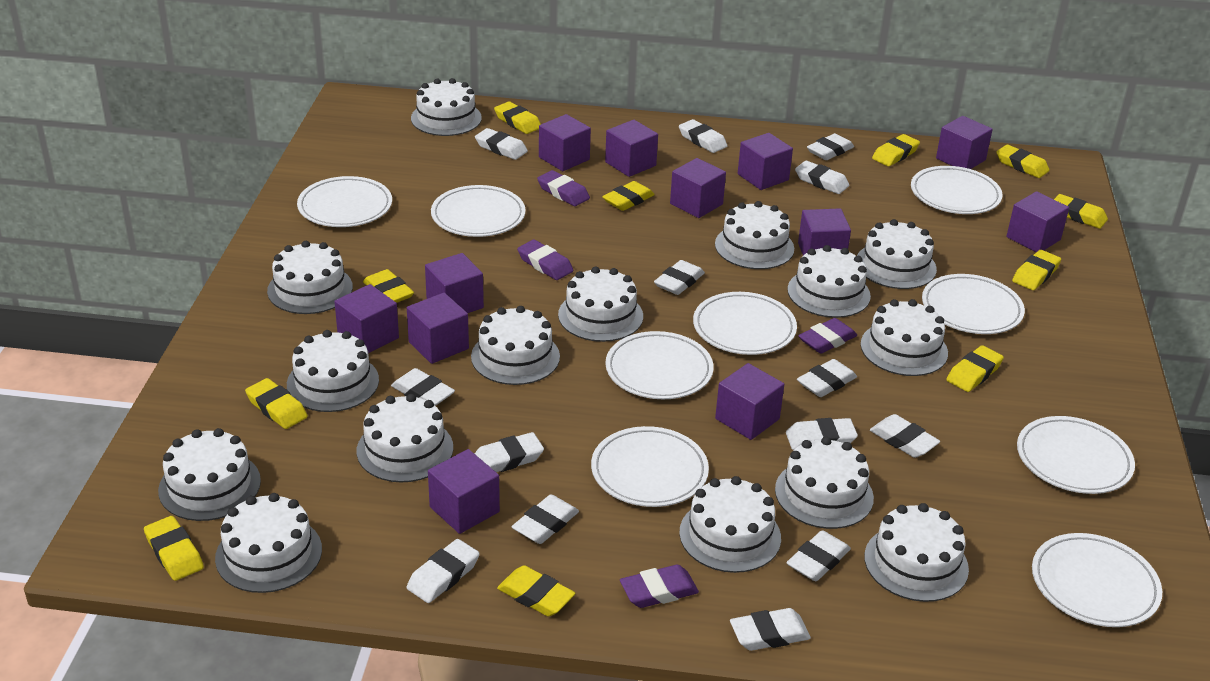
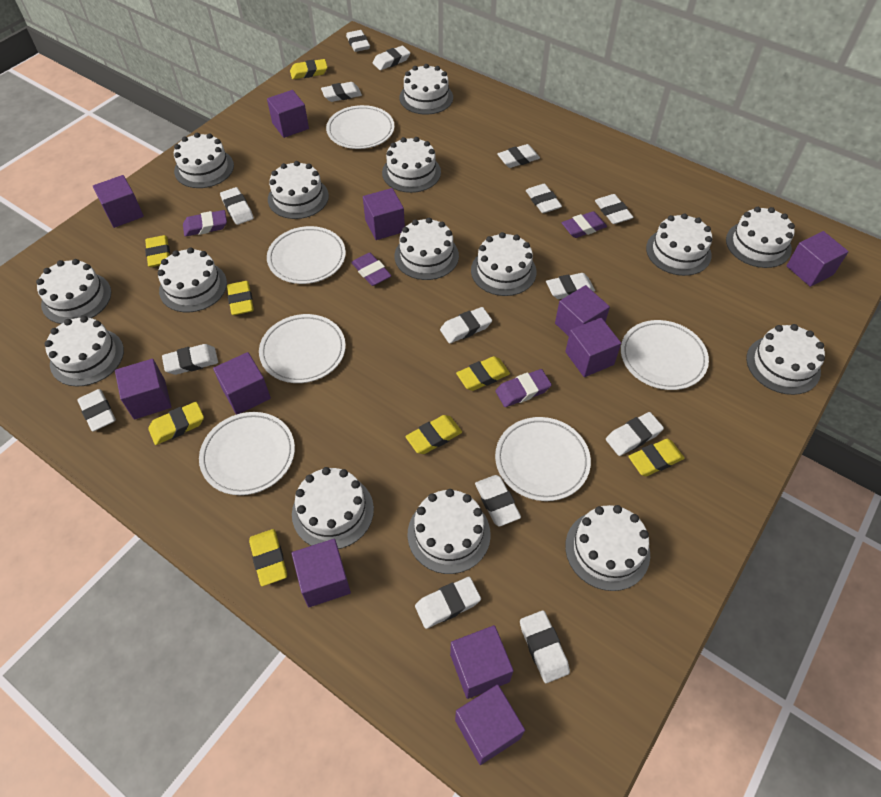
purple cube: [334,284,399,353] [407,293,469,364] [425,253,484,313] [428,449,500,534] [539,114,591,171] [605,120,658,177] [670,158,726,218] [715,363,784,440] [738,133,793,190] [798,208,851,255] [936,116,993,169] [1006,191,1069,252] = 12 -> [93,175,144,228] [115,359,171,419] [213,352,271,415] [267,90,309,138] [292,539,351,607] [363,188,405,240] [450,625,514,699] [455,684,525,765] [555,285,610,336] [565,318,621,377] [787,231,849,287] = 11
white eraser: [391,368,455,406] [407,539,480,603] [475,128,528,160] [475,432,544,472] [512,495,579,544] [654,260,705,295] [679,119,727,153] [730,608,811,651] [786,418,858,450] [787,530,851,581] [795,161,849,194] [797,359,857,397] [807,133,854,160] [870,414,940,458] = 14 -> [77,389,116,432] [162,344,218,375] [220,187,254,225] [321,82,362,102] [346,30,370,52] [373,46,410,70] [415,577,481,629] [440,307,492,344] [475,475,521,526] [497,144,540,168] [520,610,570,683] [526,184,562,213] [546,273,595,299] [595,194,633,224] [606,412,664,456] = 15
white plate: [297,176,392,227] [431,185,526,237] [591,426,709,507] [605,331,714,399] [693,292,797,355] [911,166,1003,214] [922,274,1025,334] [1017,416,1135,494] [1032,533,1162,627] = 9 -> [199,412,295,495] [259,314,346,383] [267,226,346,284] [326,105,394,149] [495,417,591,501] [621,320,709,390] = 6
yellow eraser: [144,516,204,581] [245,378,308,429] [363,269,414,303] [494,101,541,134] [497,565,575,616] [602,181,655,211] [872,134,920,166] [946,345,1004,392] [997,145,1050,178] [1012,250,1061,290] [1054,194,1108,229] = 11 -> [145,235,170,267] [148,402,204,445] [227,281,254,315] [249,529,287,586] [290,59,328,79] [406,415,462,454] [456,356,510,391] [628,439,684,476] = 8

